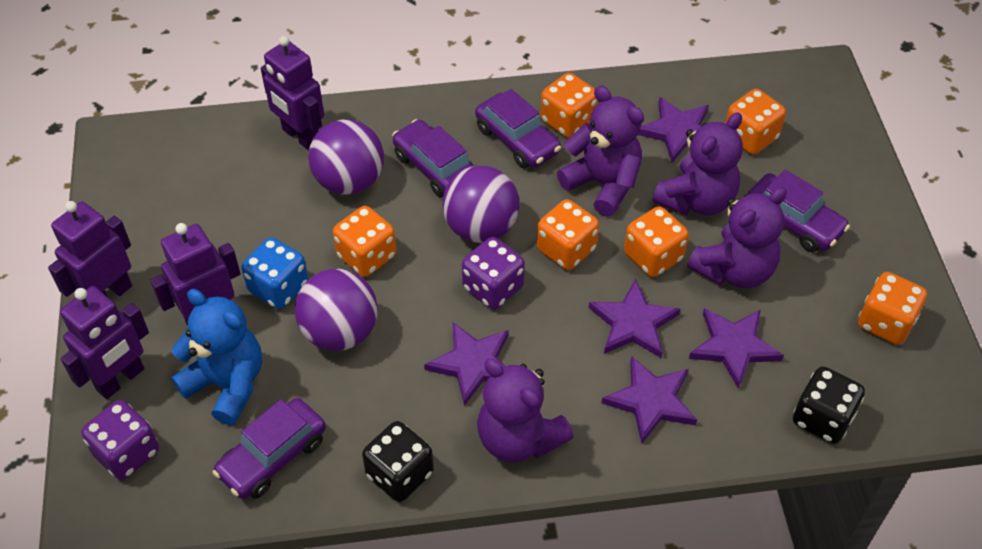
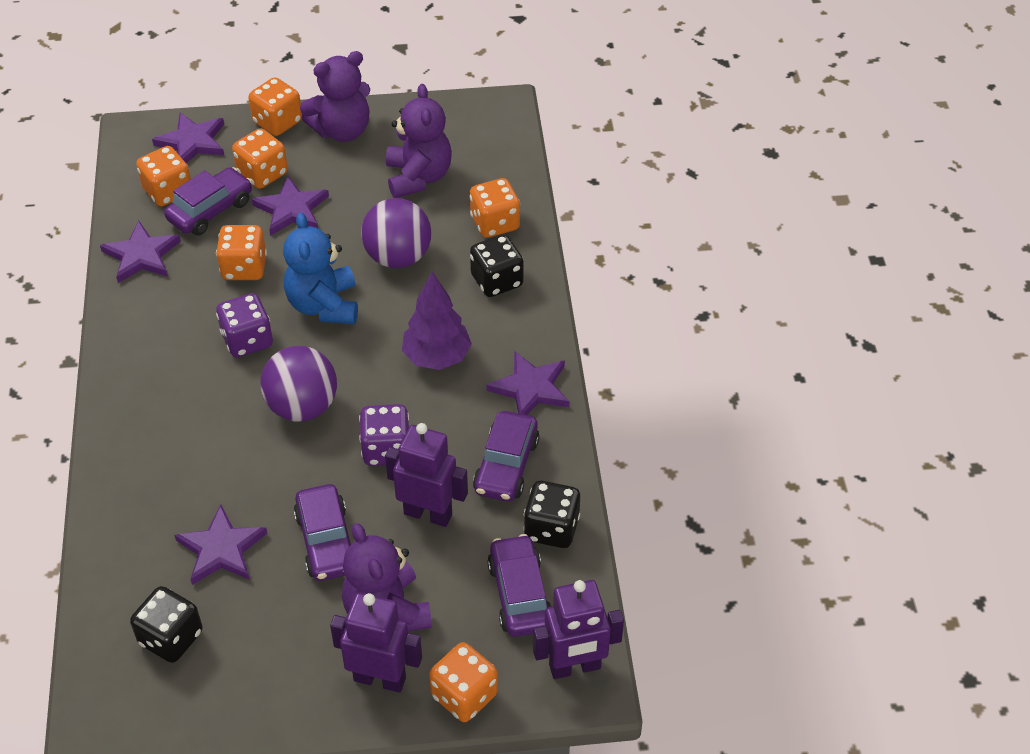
black dice: [362,421,434,502] [793,366,865,444] = 2 -> [130,586,203,663] [470,235,523,297] [523,481,580,548] = 3
blue dice: [241,237,308,309] = 1 -> none = 0
purple ball: [295,269,378,351] [308,119,384,195] [442,166,520,243] = 3 -> [261,346,337,422] [361,198,431,268] = 2
purple robot: [48,201,132,297] [60,286,149,399] [150,223,241,325] [261,36,324,150] = 4 -> [330,593,422,693] [385,423,468,527] [533,580,624,679] = 3
purple teddy bear: [477,358,574,462] [557,85,644,217] [652,112,743,215] [687,187,787,288] = 4 -> [300,51,370,142] [342,523,432,631] [386,84,452,198] = 3
purple tree: none = 0 -> [402,272,472,370] = 1

